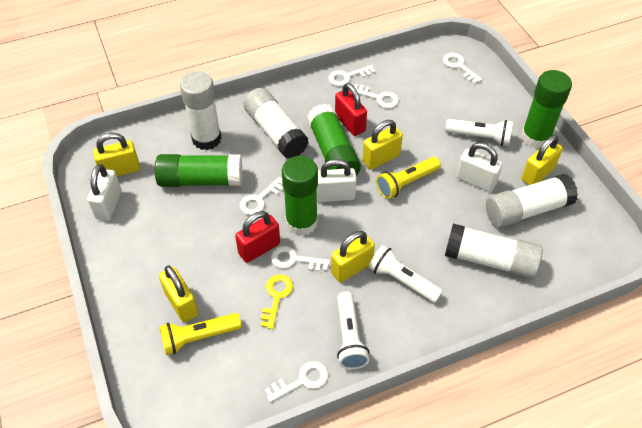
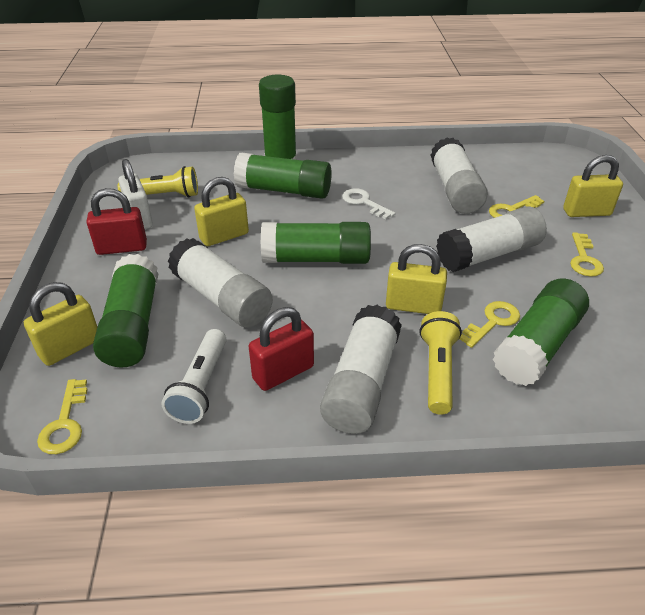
green glue stick: [155,154,242,187] [282,156,318,236] [307,104,361,175] [521,70,572,149] = 4 -> [93,254,158,367] [234,153,332,199] [259,75,297,160] [261,222,371,264] [493,278,589,386] = 5
white flashlight: [337,291,370,369] [368,245,443,303] [445,119,513,146] = 3 -> [162,329,227,424] = 1
white key: [240,177,284,215] [265,361,328,402] [271,246,330,271] [329,65,376,86] [354,84,399,108] [443,53,482,84] = 6 -> [342,188,395,219] = 1
white padlock: [87,164,122,221] [317,159,357,202] [456,143,502,192] = 3 -> [118,159,153,229] = 1
yellow key: [261,275,293,329] = 1 -> [37,379,88,454] [459,301,520,348] [489,195,544,218] [570,232,604,277] = 4
yellow padlock: [93,133,140,176] [159,266,198,323] [331,231,375,282] [362,120,403,169] [521,135,563,185] = 5 -> [24,282,97,366] [194,177,249,246] [386,244,447,314] [563,155,623,217] = 4

